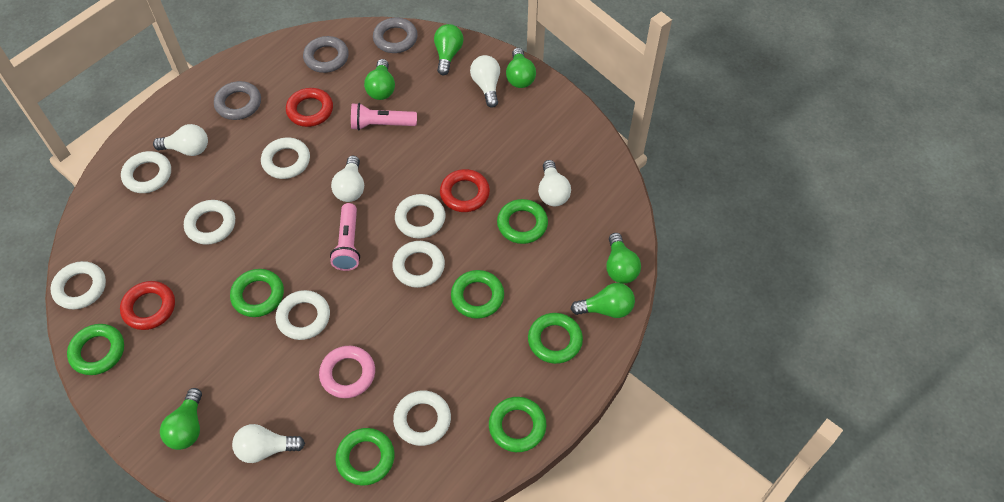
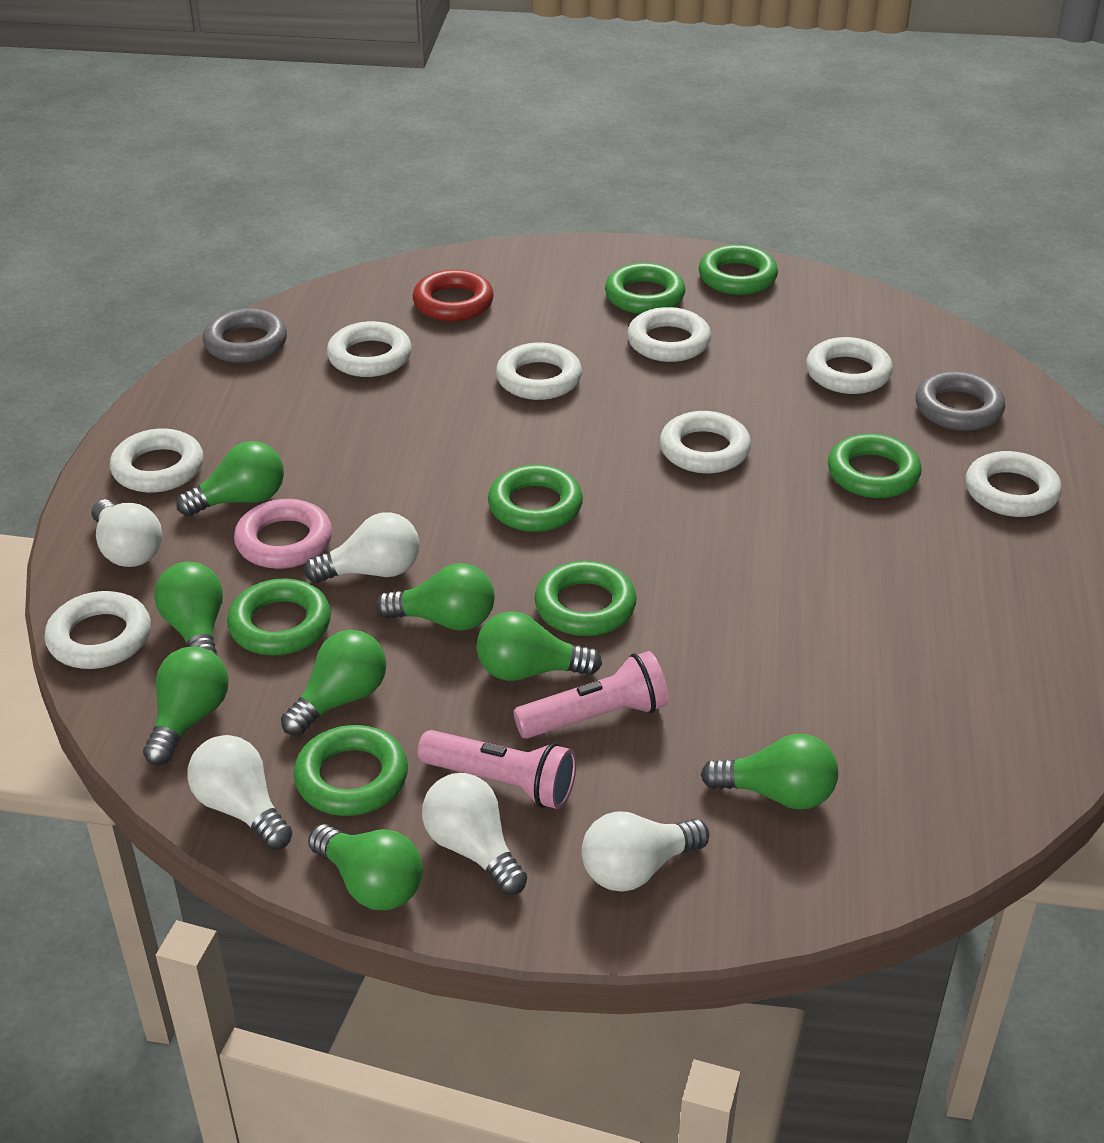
green light bulb: [160,388,202,450] [364,59,395,100] [434,24,464,75] [506,48,536,88] [571,283,635,318] [606,233,641,284] = 6 -> [143,647,229,766] [154,562,223,655] [176,441,284,516] [281,630,386,736] [308,824,423,910] [376,563,495,631] [477,611,602,681] [701,734,838,810] = 8
grey ring: [214,81,261,120] [303,36,349,73] [373,18,418,53] = 3 -> [203,308,287,363] [916,371,1005,431] = 2
red ring: [120,281,175,330] [286,88,333,127] [440,169,490,212] = 3 -> [413,269,494,322] = 1

